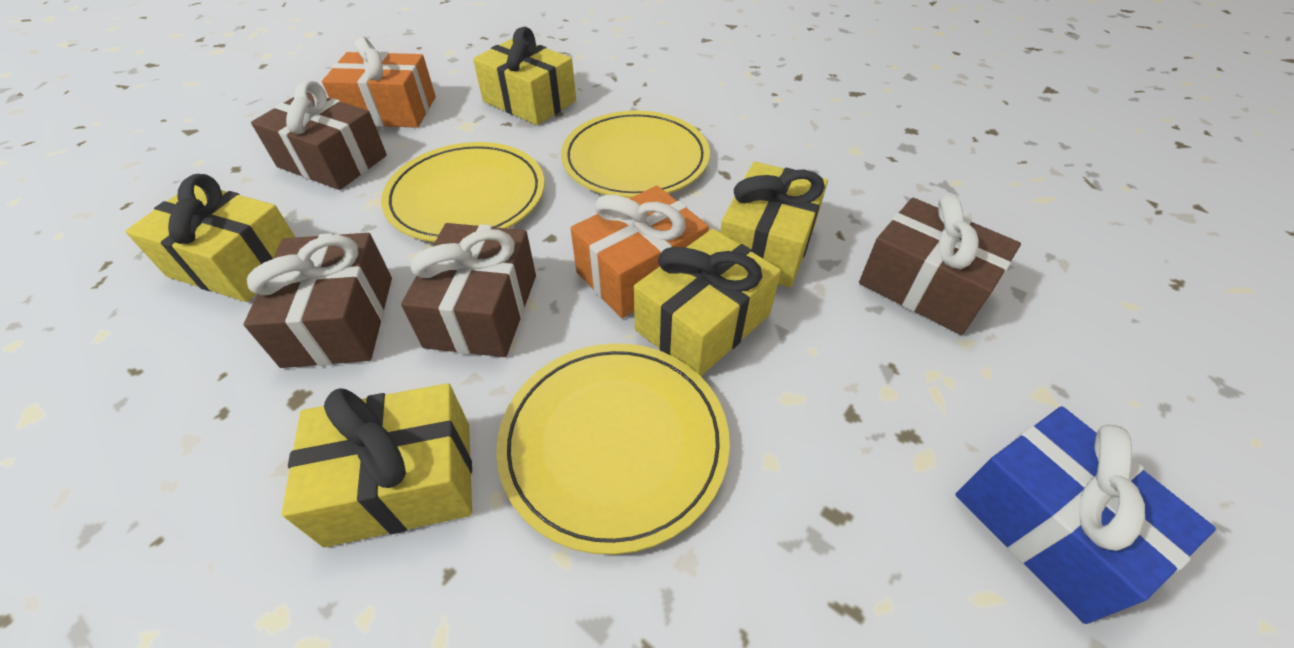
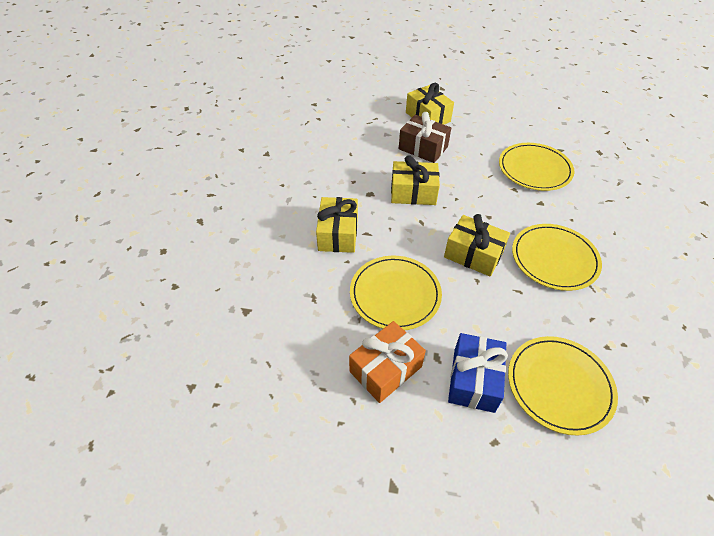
brown gift: [244,233,392,368] [251,80,387,190] [401,223,536,357] [859,195,1021,335] = 4 -> [399,112,451,163] = 1
orange gift: [322,36,436,128] [570,186,709,318] = 2 -> [349,321,426,403] = 1
yellow gift: [125,174,296,302] [282,383,472,547] [473,27,576,125] [634,229,781,376] [720,162,828,287] = 5 -> [316,197,358,253] [391,156,440,205] [406,83,454,125] [444,214,510,277] = 4
yellow plate: [381,142,544,242] [496,343,730,555] [561,111,710,198] = 3 -> [350,256,442,330] [499,143,574,191] [508,336,618,436] [512,224,602,291] = 4

